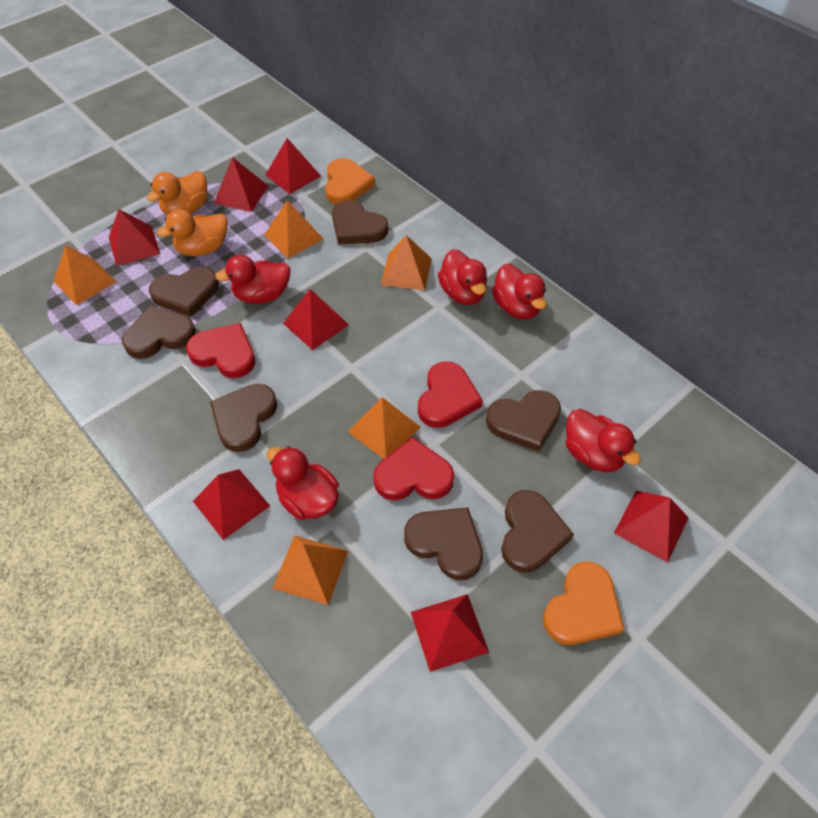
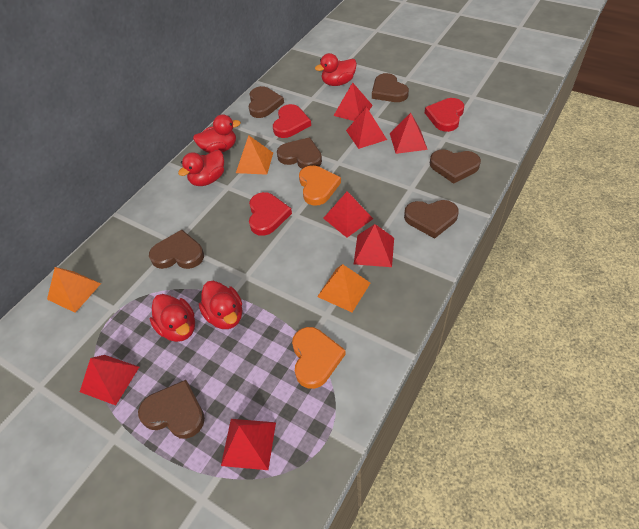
orange duck: [147,171,207,215] [157,209,227,256] = 2 -> none = 0
orange pyramid: [54,245,117,305] [264,200,323,258] [272,535,348,605] [347,397,420,459] [381,235,432,291] = 5 -> [47,267,101,313] [236,136,273,175] [317,264,370,312] = 3

